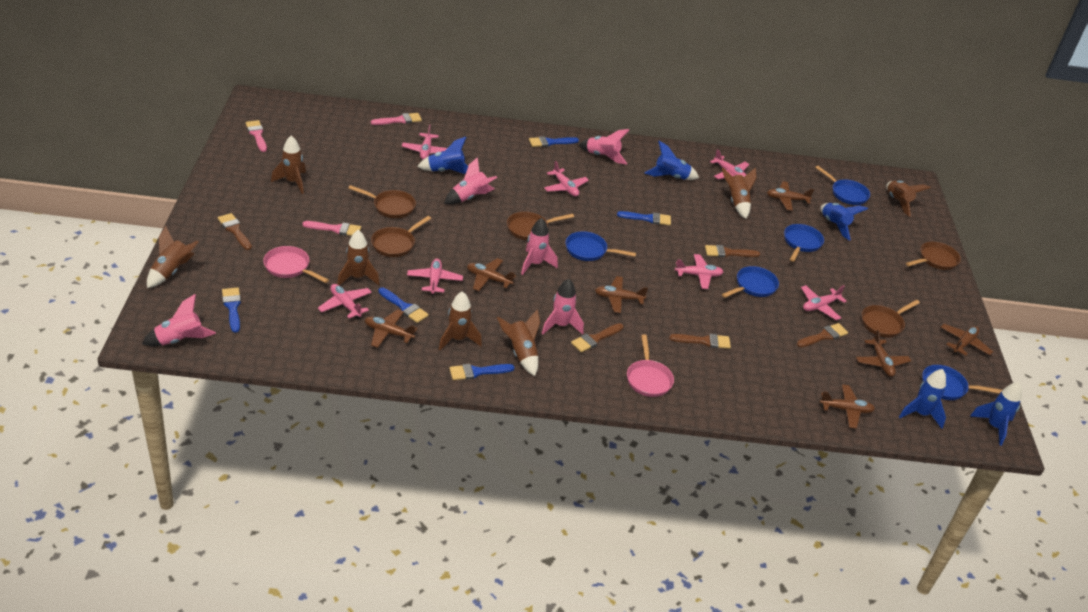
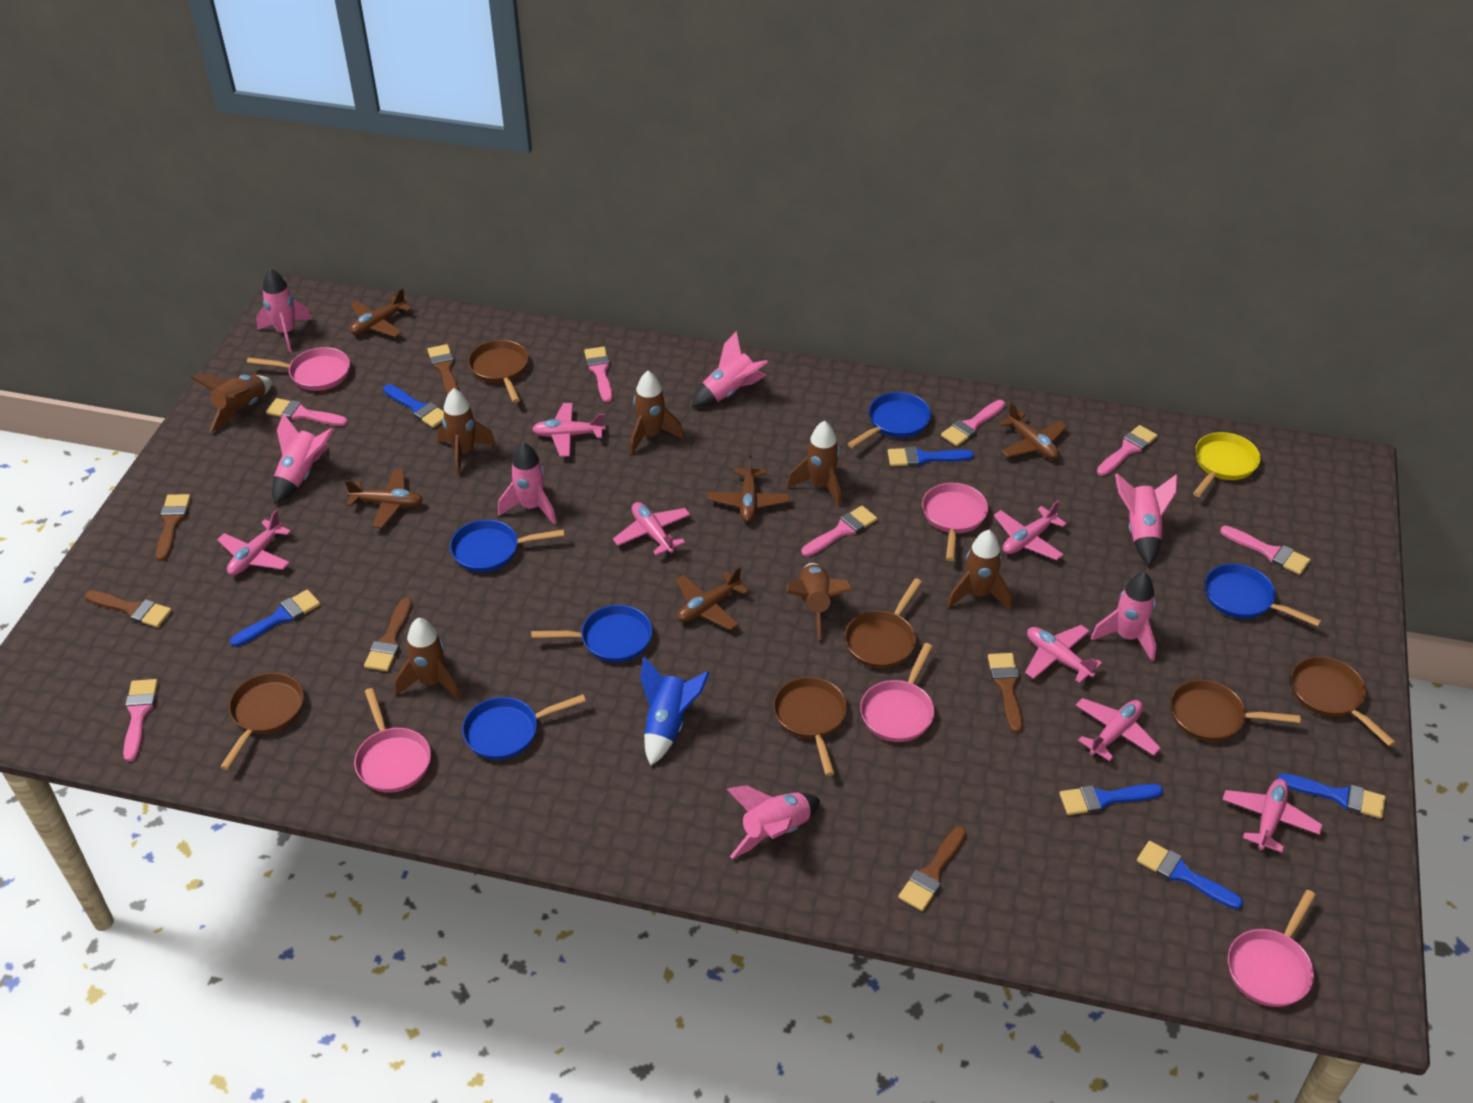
blue brush: [222,287,241,333] [378,287,429,323] [449,364,515,380] [529,136,579,147] [617,211,671,225] = 5 -> [230,589,320,647] [383,384,444,428] [888,447,974,467] [1060,784,1163,815] [1137,841,1243,910] [1277,773,1385,819] = 6
blue rocket: [417,137,468,174] [644,141,699,180] [820,203,868,241] [899,369,946,429] [970,382,1022,446] = 5 -> [640,657,710,766] = 1
brown brush: [218,213,252,250] [571,323,624,352] [669,334,731,349] [705,245,760,257] [797,323,848,347] = 5 -> [85,590,172,627] [156,494,191,561] [364,597,412,671] [427,344,459,394] [898,826,966,911] [988,653,1023,733] = 6
brown pan: [348,185,416,218] [371,216,431,257] [507,212,574,240] [862,300,920,338] [906,242,961,270] = 5 -> [220,673,304,770] [468,340,528,403] [773,677,847,776] [845,578,922,669] [1170,680,1300,742] [1291,656,1396,746] = 6
brown plane: [365,309,418,348] [467,258,516,291] [595,276,648,313] [767,181,814,211] [820,384,875,429] [856,330,911,377] [941,324,993,356] = 7 -> [345,469,423,528] [350,288,412,337] [676,567,749,630] [708,454,790,522] [999,402,1067,459] = 5
pink brush: [246,120,267,152] [302,221,361,236] [371,113,422,125] = 3 -> [123,679,158,762] [266,398,348,426] [584,347,613,402] [802,506,877,557] [941,400,1005,446] [1097,425,1157,476] [1220,526,1310,575] = 7
pink pan: [263,246,329,283] [627,335,674,397] = 2 -> [247,347,350,391] [354,688,431,793] [860,643,934,742] [922,483,988,561] [1228,890,1316,1007] = 5
pink rocket: [142,294,216,346] [444,157,497,204] [521,218,558,275] [542,279,584,334] [579,129,629,165] = 5 -> [256,268,312,352] [272,413,334,504] [498,442,557,525] [692,331,768,407] [726,785,820,859] [1091,572,1156,661] [1115,473,1178,566] = 7
yellow pan: none = 0 -> [1193,432,1261,497] = 1

